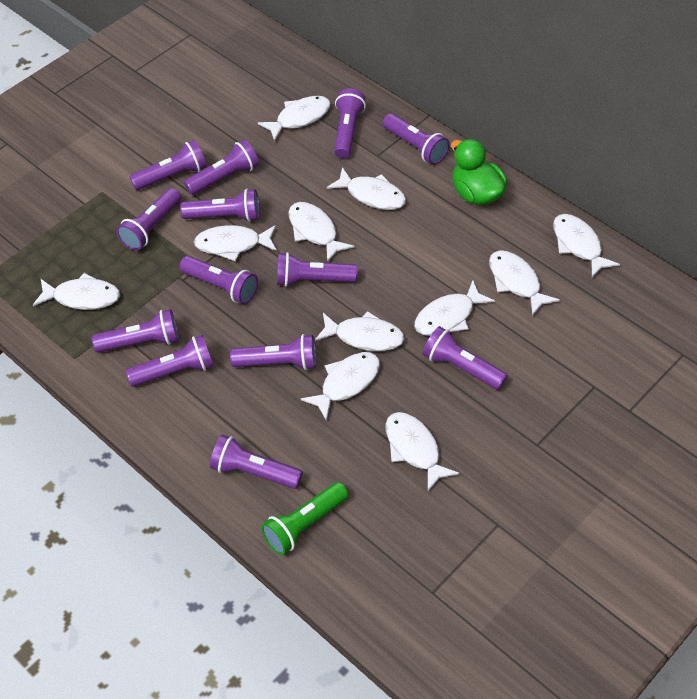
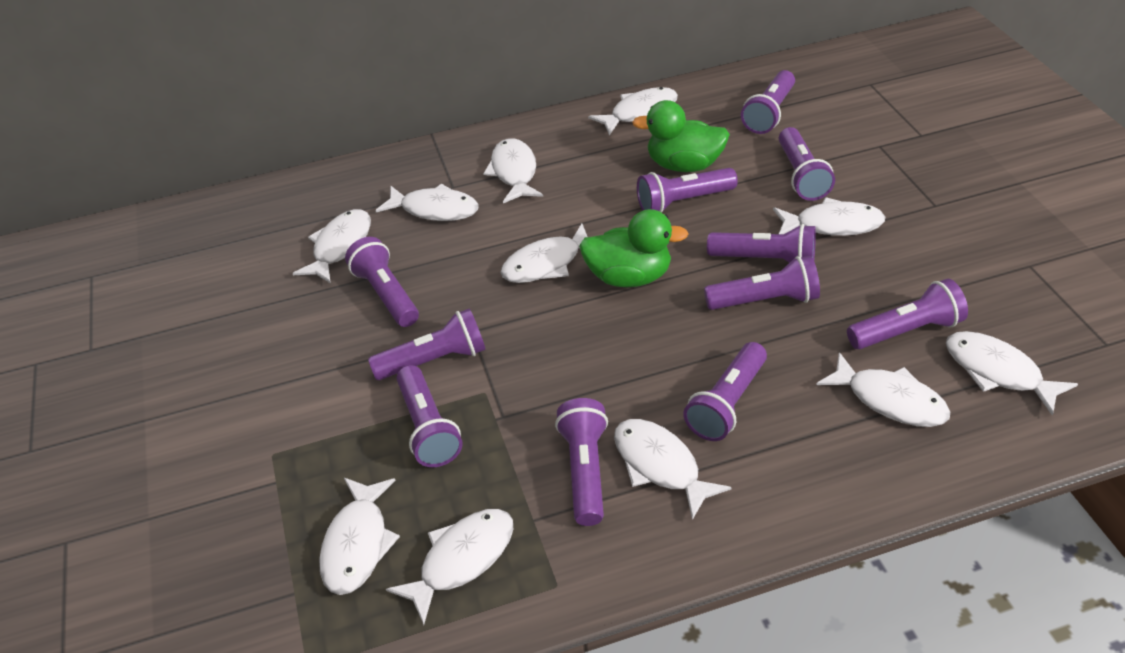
green duck: [451,139,507,205] = 1 -> [579,209,689,287] [632,100,730,172] = 2
green flashlight: [261,482,348,555] = 1 -> none = 0
purple flashlight: [92,309,179,353] [116,188,181,251] [126,335,214,387] [129,140,207,190] [180,189,260,222] [180,256,258,304] [184,139,259,195] [210,435,303,489] [230,334,316,370] [277,252,358,287] [334,88,366,158] [383,114,450,165] [423,326,508,390] = 13 -> [345,237,419,327] [368,308,486,380] [397,365,463,467] [555,398,608,526] [637,168,738,213] [683,342,767,441] [704,256,820,310] [707,224,816,263] [741,70,795,134] [779,127,835,201] [847,279,968,349] = 11

